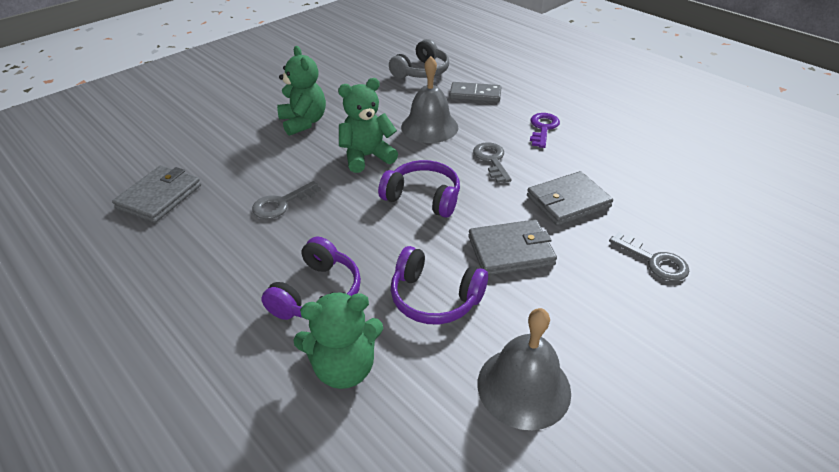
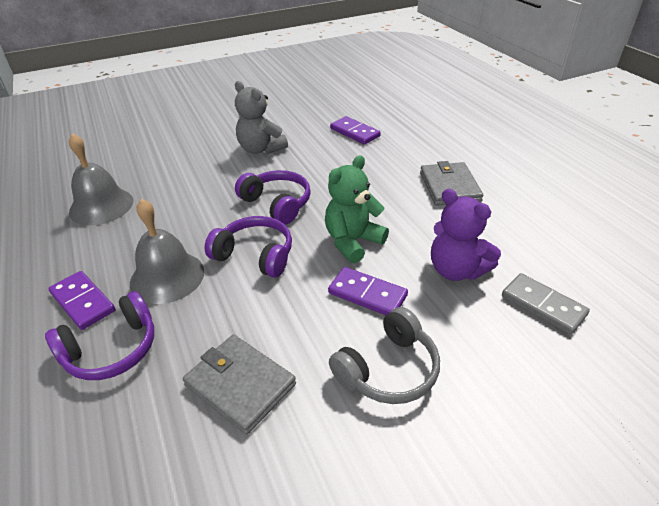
green teddy bear: [277,46,326,136] [294,292,383,389] [338,78,398,173] = 3 -> [325,155,389,264] = 1
grey key: [252,181,321,219] [473,142,512,183] [609,232,689,281] = 3 -> none = 0
grey teddy bear: none = 0 -> [235,81,288,154] = 1
grey wallet: [112,165,201,223] [468,220,557,275] [527,171,613,226] = 3 -> [183,335,296,435] [420,161,483,206] = 2
purple domino: none = 0 -> [48,271,115,330] [328,267,408,315] [330,116,381,144] = 3
purple key: [530,113,560,148] = 1 -> none = 0
purple teddy bear: none = 0 -> [431,189,501,281] = 1

